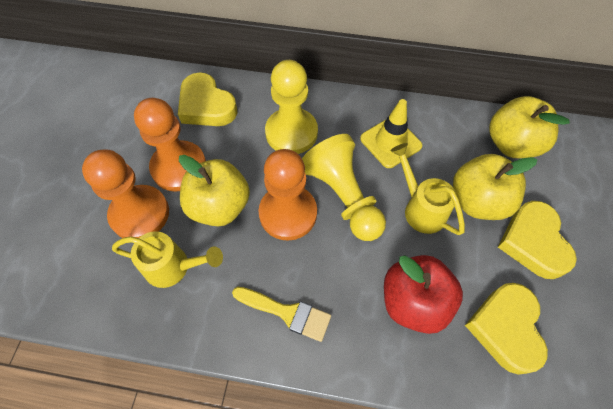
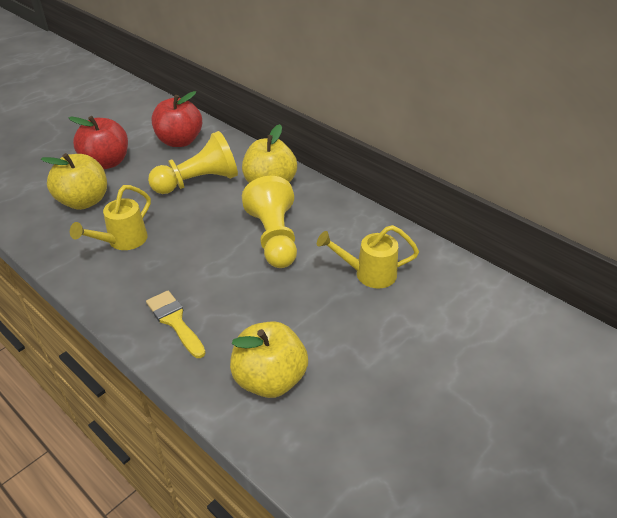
orange pawn: [82,149,169,238] [134,98,206,192] [258,149,317,241] = 3 -> none = 0
red apple: [384,255,463,334] = 1 -> [69,116,128,169] [152,91,202,147] = 2
yellow heart: [178,73,237,126] [465,283,548,375] [498,201,577,279] = 3 -> none = 0
yellow traffic cone: [360,99,423,168] = 1 -> none = 0

